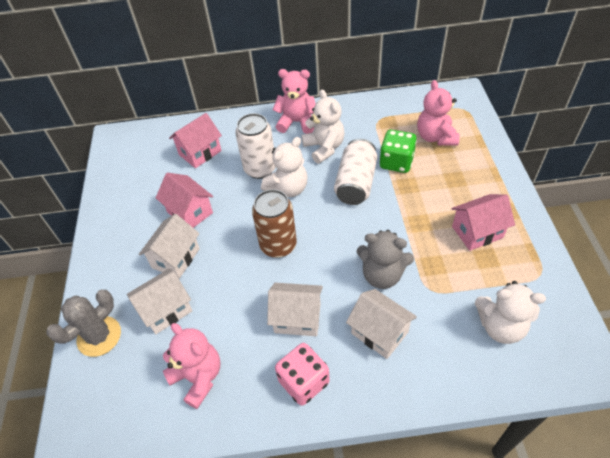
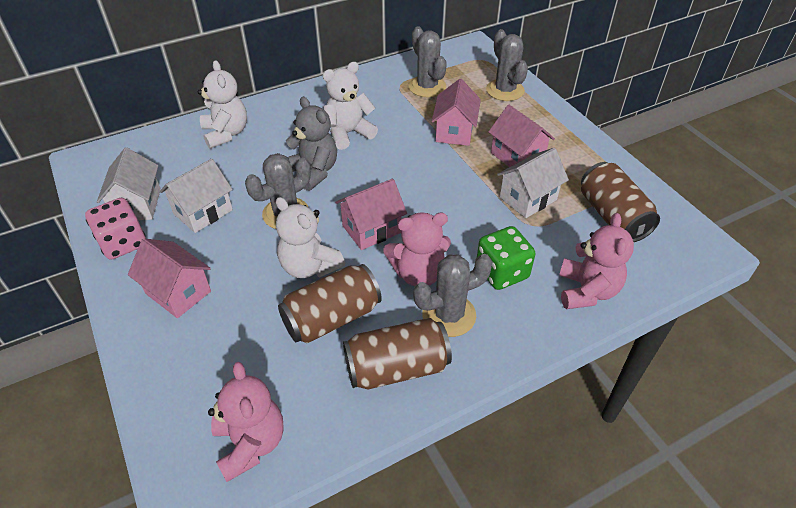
brown can: [252,189,297,258] = 1 -> [278,264,382,343] [343,318,452,389] [581,162,660,242] = 3
grey cactus: [47,290,121,357] = 1 -> [245,153,311,229] [409,26,447,97] [413,254,493,337] [486,29,528,101] = 4
pink house: [156,173,213,228] [169,113,222,168] [451,194,515,251] = 3 -> [128,238,211,318] [335,179,407,250] [432,79,481,146] [488,105,555,167] = 4
white can: [235,113,276,179] [334,139,377,205] = 2 -> none = 0
white house: [127,269,192,334] [139,214,200,279] [267,283,323,336] [346,289,417,359] = 4 -> [97,148,161,220] [160,159,233,233] [497,148,569,218] = 3

